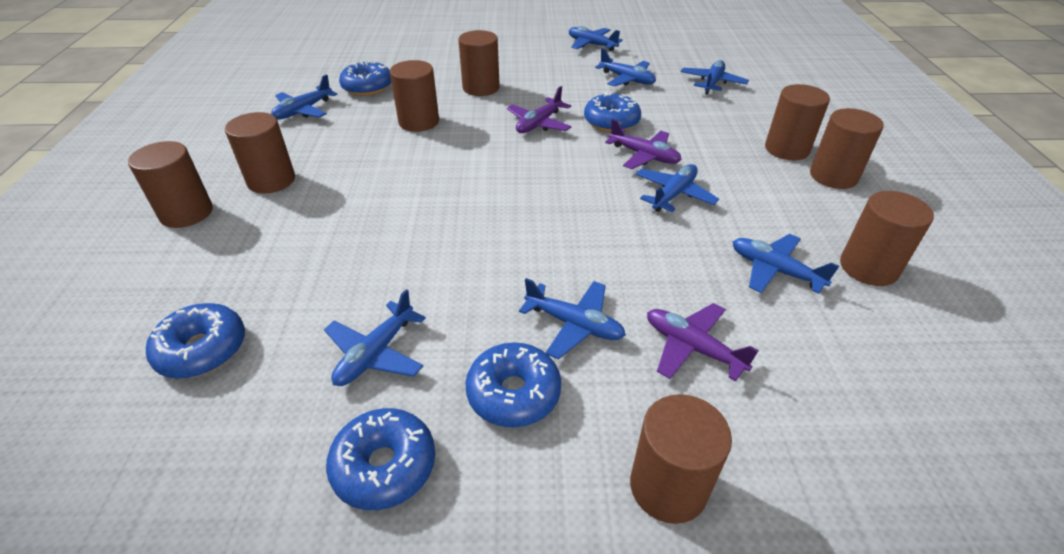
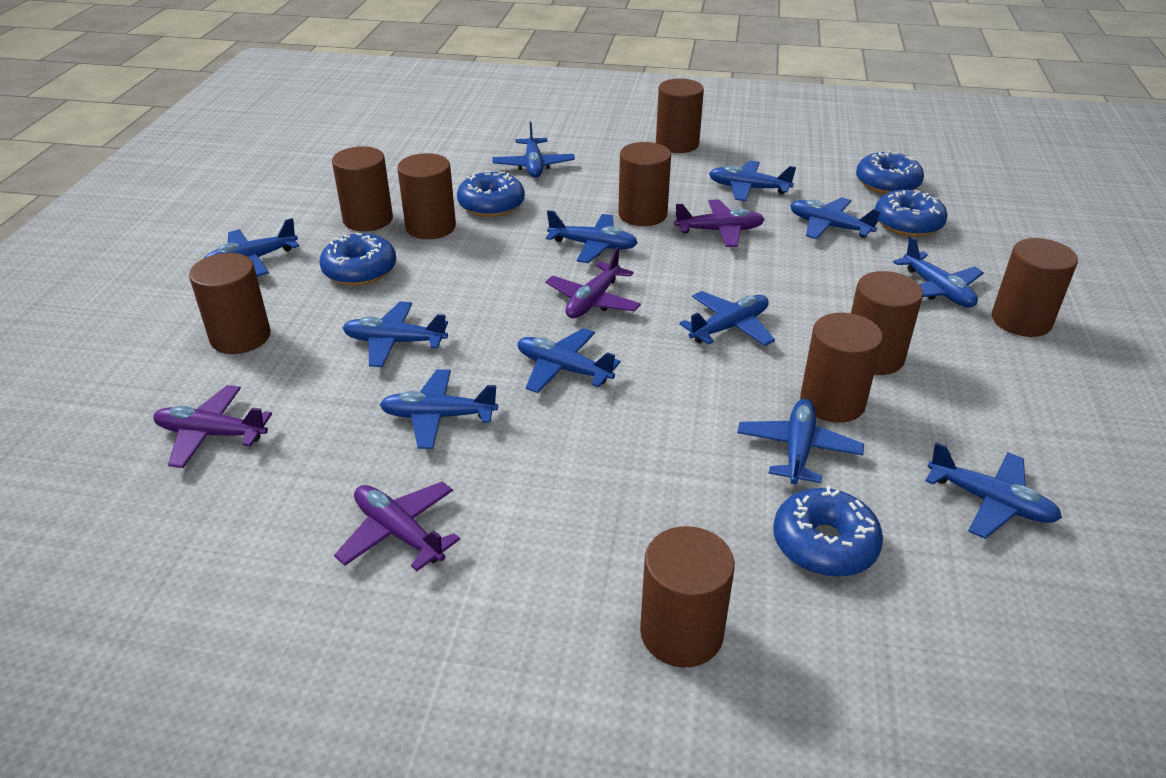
blue plane: [271,74,337,120] [324,289,426,386] [519,278,626,359] [569,26,623,51] [595,48,656,86] [636,164,719,212] [681,60,749,95] [733,234,839,294] = 8 -> [204,218,300,277] [343,301,448,367] [380,369,498,449] [492,122,575,178] [517,328,621,393] [546,210,638,263] [679,291,775,346] [709,160,796,201] [737,399,864,484] [790,197,880,239] [893,237,984,307] [925,442,1062,539] = 12
brown cylinder: [128,141,213,228] [225,112,295,194] [390,60,439,132] [458,30,500,96] [630,394,732,524] [765,84,830,160] [810,108,884,189] [840,191,934,286] = 8 -> [189,253,271,354] [332,146,393,231] [397,153,456,239] [618,142,671,226] [640,526,735,667] [656,78,704,153] [800,313,883,423] [851,271,923,375] [992,238,1078,337] = 9
purple plane: [507,86,572,133] [605,119,682,169] [647,303,759,381] = 3 -> [153,385,272,468] [334,482,460,571] [546,247,641,318] [674,199,765,247] = 4

